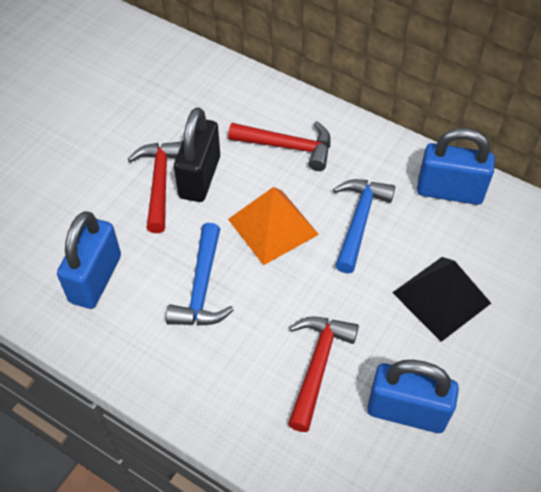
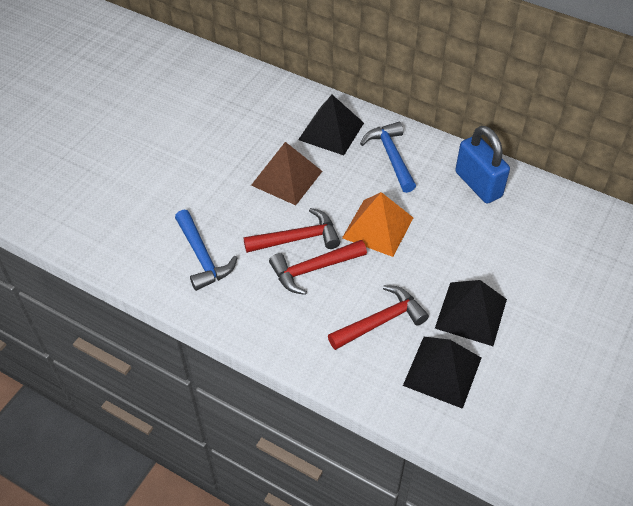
black padlock: [174,107,220,202] = 1 -> none = 0
black pyramid: [392,257,491,342] = 1 -> [298,95,364,155] [403,337,481,409] [435,280,507,346] = 3
blue padlock: [57,211,121,309] [367,360,459,433] [417,128,495,205] = 3 -> [455,126,510,204] = 1
brown pyramid: none = 0 -> [251,142,322,205] = 1

